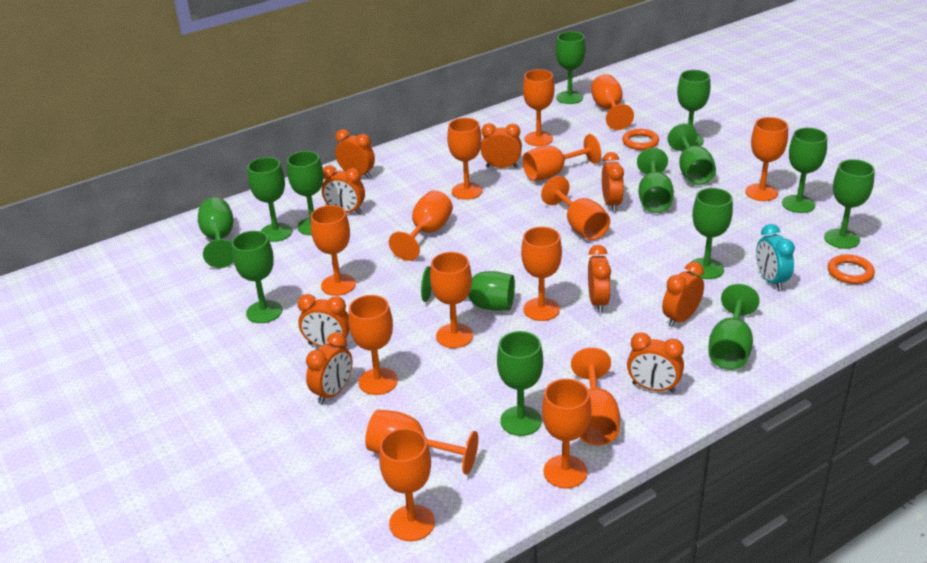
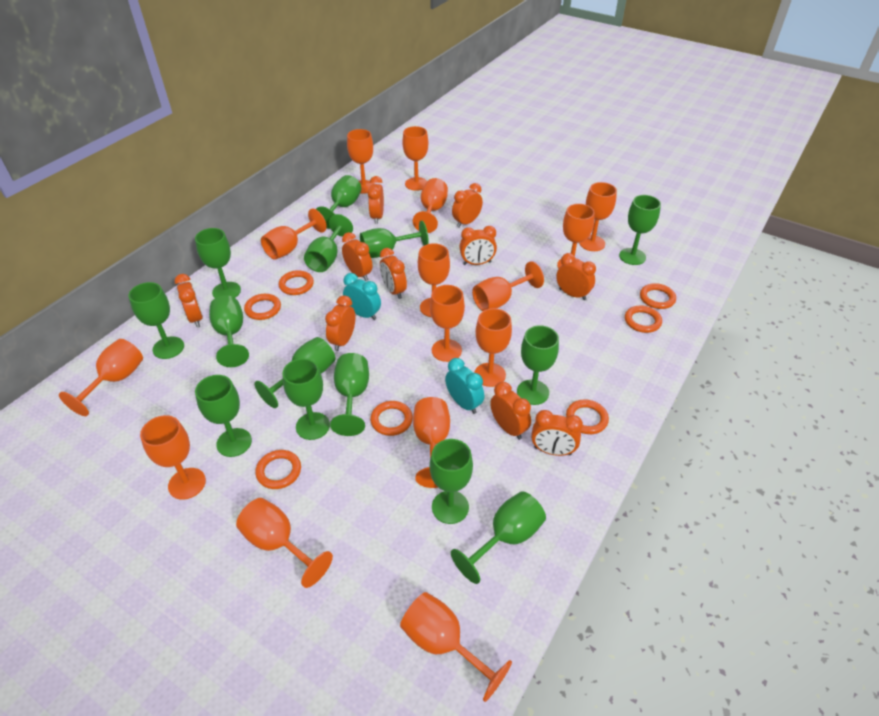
orange clock: [298,294,350,347] [306,332,353,404] [322,165,365,214] [335,129,375,178] [481,123,522,168] [588,245,611,313] [602,152,624,212] [627,332,684,393] [662,262,704,327] = 9 -> [175,274,203,327] [325,295,355,351] [342,232,372,281] [368,176,384,224] [380,248,407,299] [452,183,483,228] [459,226,497,265] [490,382,531,440] [531,410,583,456] [556,253,596,300] = 10
orange ring: [622,129,659,150] [828,254,875,284] = 2 -> [244,294,281,320] [255,450,301,489] [279,270,314,295] [370,401,413,436] [566,399,609,434] [625,306,662,333] [640,283,676,309] = 7
turquoise clock: [756,224,795,290] = 1 -> [343,273,381,320] [445,358,484,414] = 2

